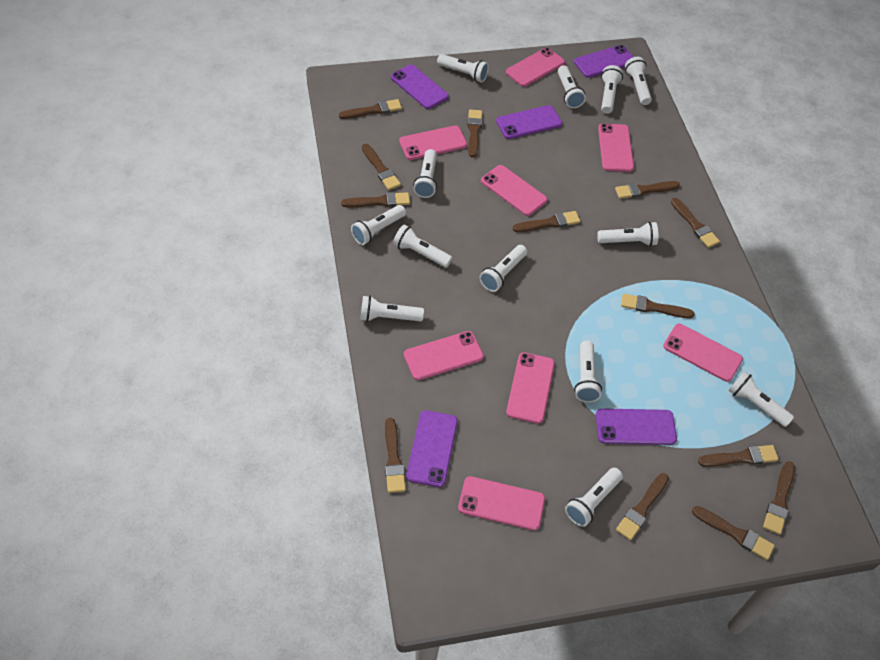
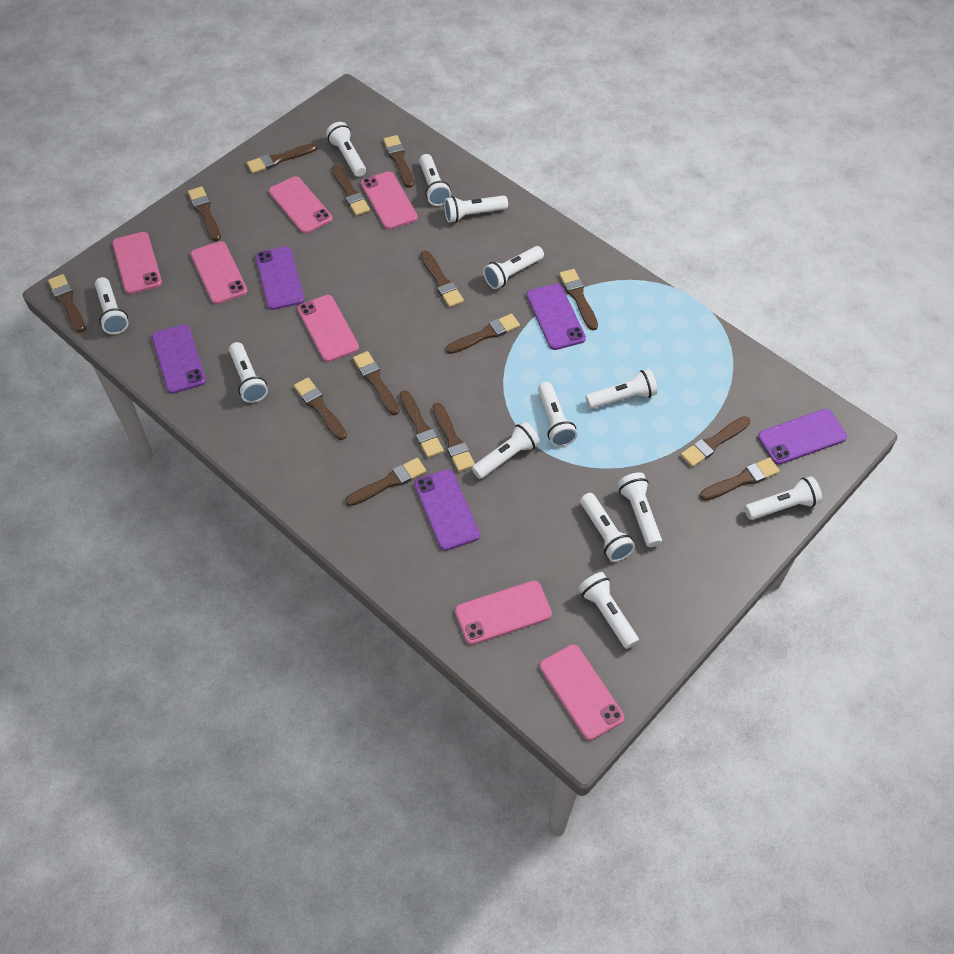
brown brush: [339,99,402,119] [341,192,410,207] [362,144,401,190] [385,418,406,493] [467,110,482,158] [513,211,580,232] [615,181,680,199] [616,473,669,540] [621,294,695,318] [671,198,720,248] [692,506,775,560] [698,445,779,467] [763,461,795,535] = 13 -> [48,274,86,333] [188,187,221,241] [247,143,317,173] [294,378,347,440] [332,164,370,216] [345,458,426,506] [353,351,399,415] [383,135,414,188] [400,390,444,458] [421,251,464,307] [433,403,475,472] [446,314,520,354] [559,269,598,330] [681,416,750,467] [700,458,780,501] = 15
pink phone: [399,125,467,160] [404,331,484,380] [458,476,545,531] [481,165,547,216] [506,48,565,87] [506,352,555,424] [598,124,634,172] [663,324,743,382] = 8 -> [112,232,162,294] [190,241,247,304] [269,176,332,234] [297,295,359,362] [361,171,418,229] [455,581,552,645] [540,644,624,740] = 7

